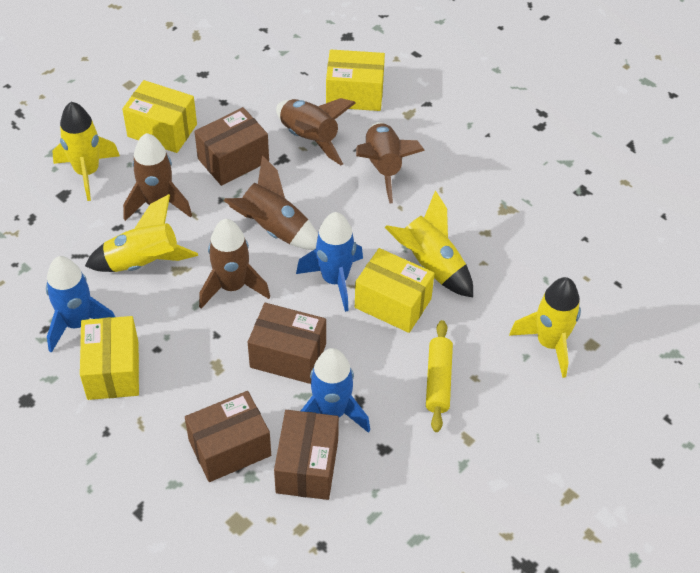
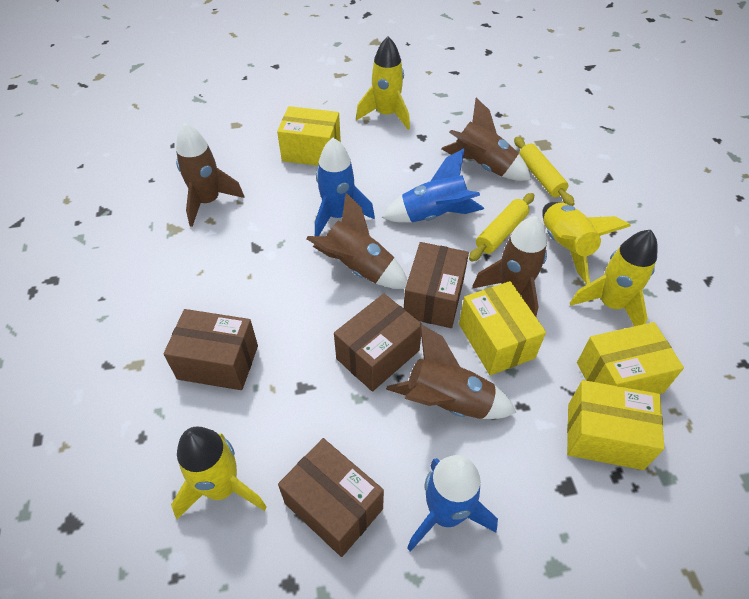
yellow rolling pin: [426,320,453,432] = 1 -> [469,193,534,262] [514,137,575,206] = 2

